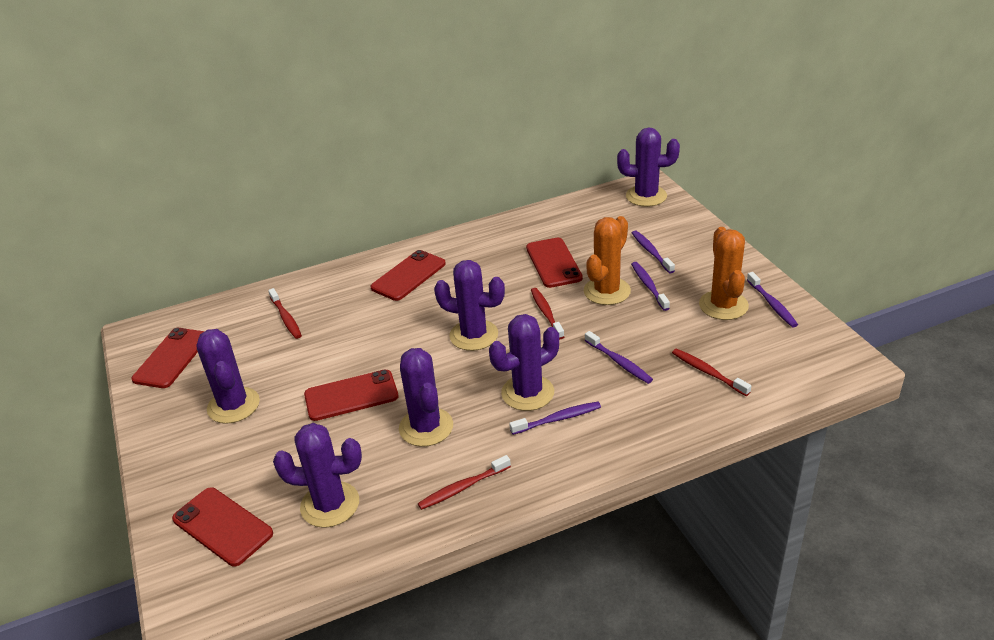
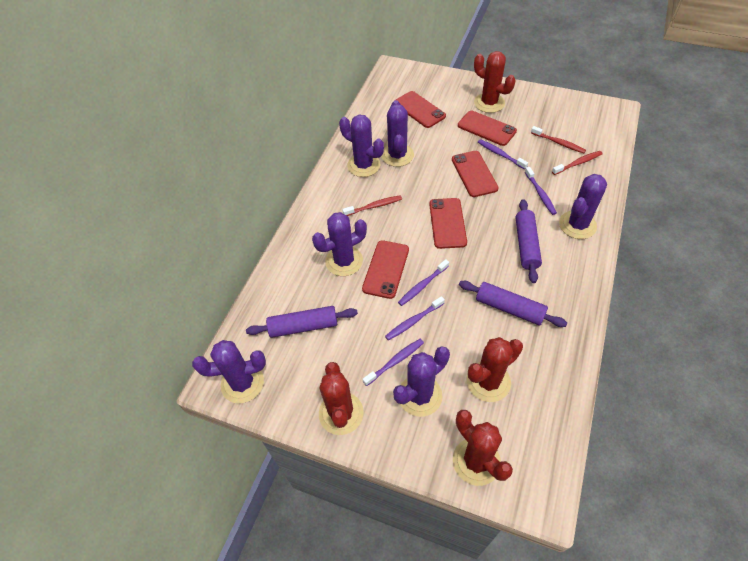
orange cactus: [584,216,631,305] [699,227,749,320] = 2 -> none = 0
purple rolling pin: none = 0 -> [246,306,358,338] [459,281,567,327] [516,199,542,283] = 3
red cactus: none = 0 -> [319,362,364,435] [453,410,513,486] [466,337,523,402] [474,51,515,113] = 4
red toothbrush: [268,288,302,339] [418,455,511,510] [531,288,564,339] [672,349,751,396] = 4 -> [342,195,402,216] [531,126,586,153] [552,151,603,175] = 3

